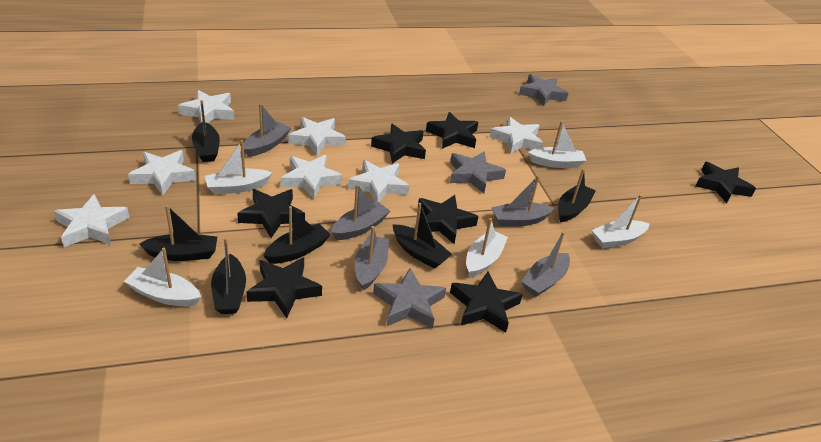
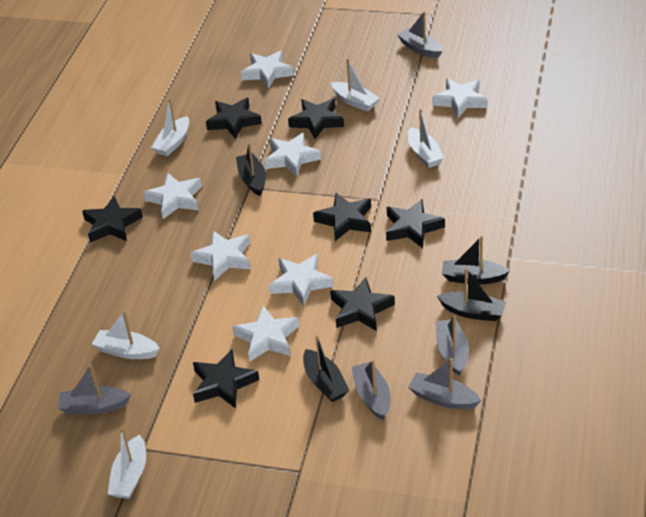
black boat: [139,205,217,261] [192,100,220,162] [211,238,246,314] [263,206,331,264] [392,203,452,269] [558,169,595,222] = 6 -> [236,143,266,196] [303,335,350,402] [437,268,506,321] [442,236,510,285] = 4
grey star: [373,268,446,329] [450,151,506,193] [519,74,568,107] = 3 -> none = 0

